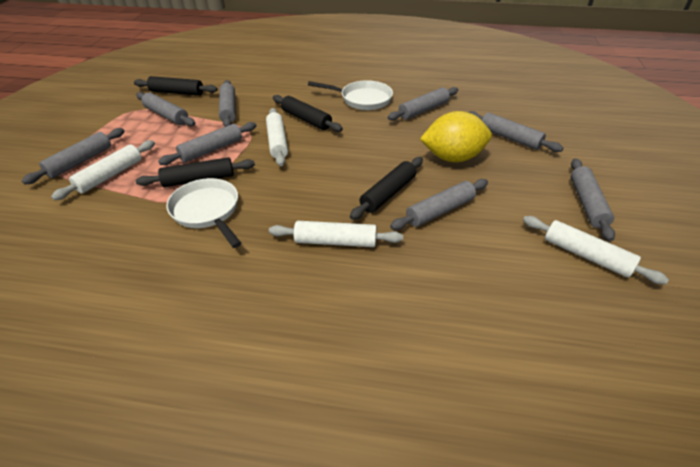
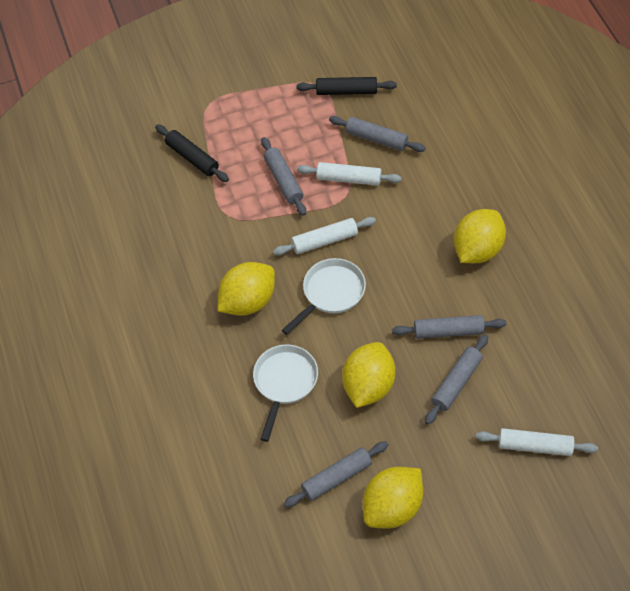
black rolling pin: [134,76,218,96] [136,157,255,187] [273,95,343,132] [350,157,423,220] = 4 -> [155,124,229,182] [296,77,397,95] = 2
grey rolling pin: [22,128,125,184] [136,92,195,126] [158,122,256,165] [219,80,236,127] [388,87,458,121] [390,179,488,230] [468,111,563,152] [571,159,615,241] = 8 -> [261,137,306,216] [284,441,388,507] [329,116,425,152] [392,315,506,339] [425,334,488,425] = 5
white rolling pin: [51,140,155,200] [266,108,288,166] [269,221,403,247] [523,216,669,285] = 4 -> [273,217,376,255] [297,162,402,186] [476,428,598,456] = 3
yellow lemon: [420,111,492,162] = 1 -> [218,262,275,316] [342,342,395,408] [363,467,423,528] [454,209,506,263] = 4

